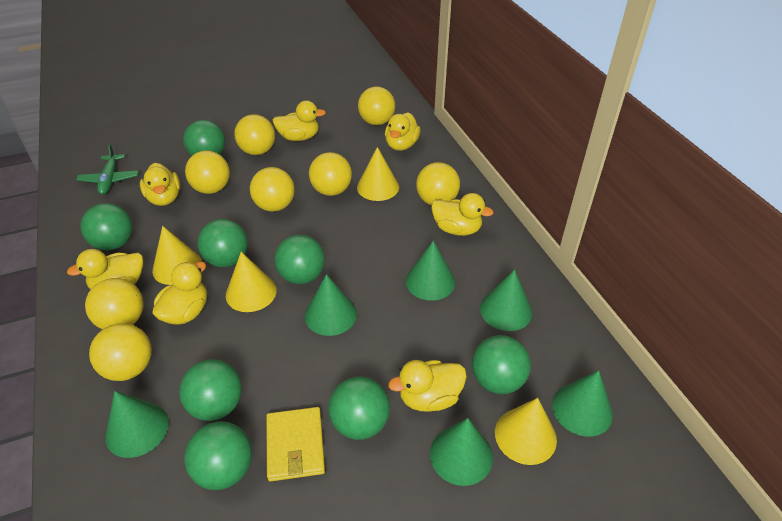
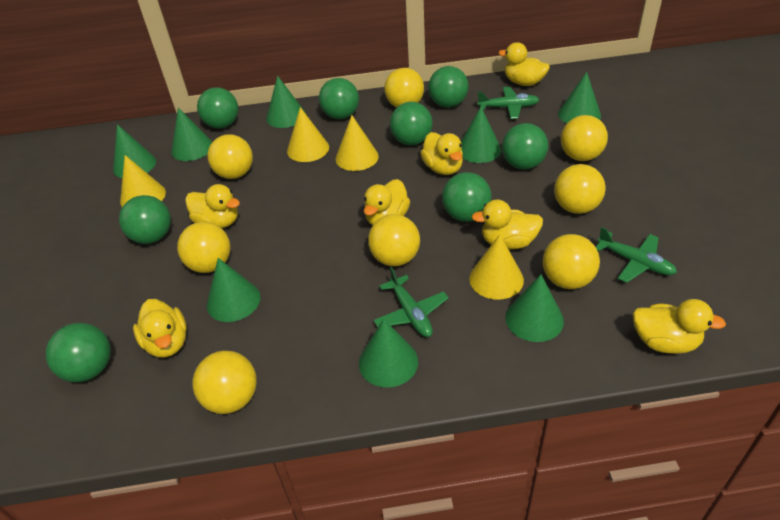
green cone: [105,391,169,458] [305,274,357,336] [406,241,455,301] [430,418,493,486] [480,269,532,331] [552,370,613,437] = 6 -> [113,124,156,178] [171,107,212,161] [207,258,260,322] [266,76,306,128] [359,319,418,388] [461,107,501,163] [505,274,564,342] [558,72,601,123] = 8
green plane: [76,144,139,195] = 1 -> [373,267,449,337] [477,87,539,119] [596,227,677,283] = 3
yellow wallet: [266,407,325,482] = 1 -> none = 0

